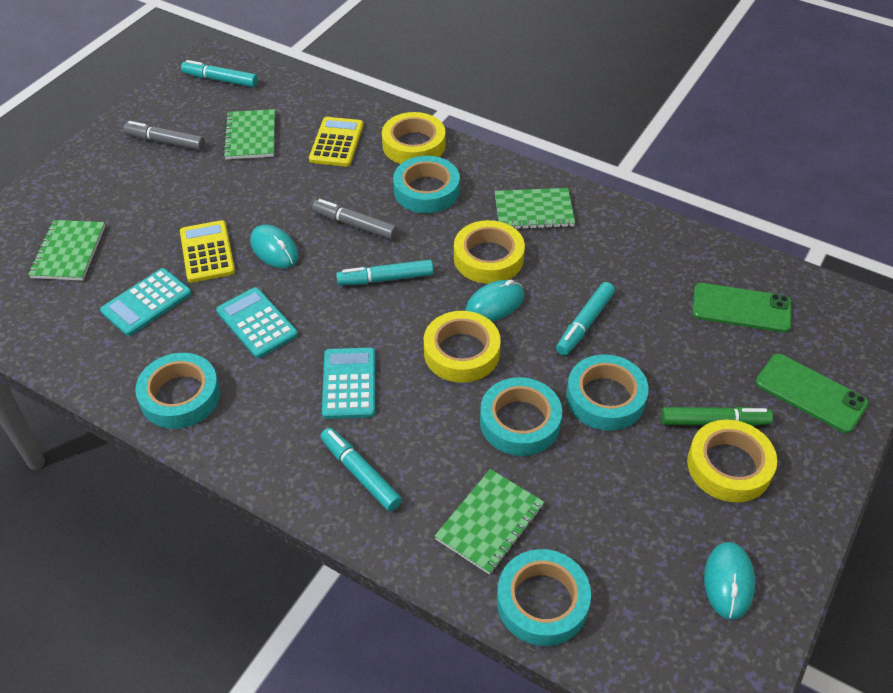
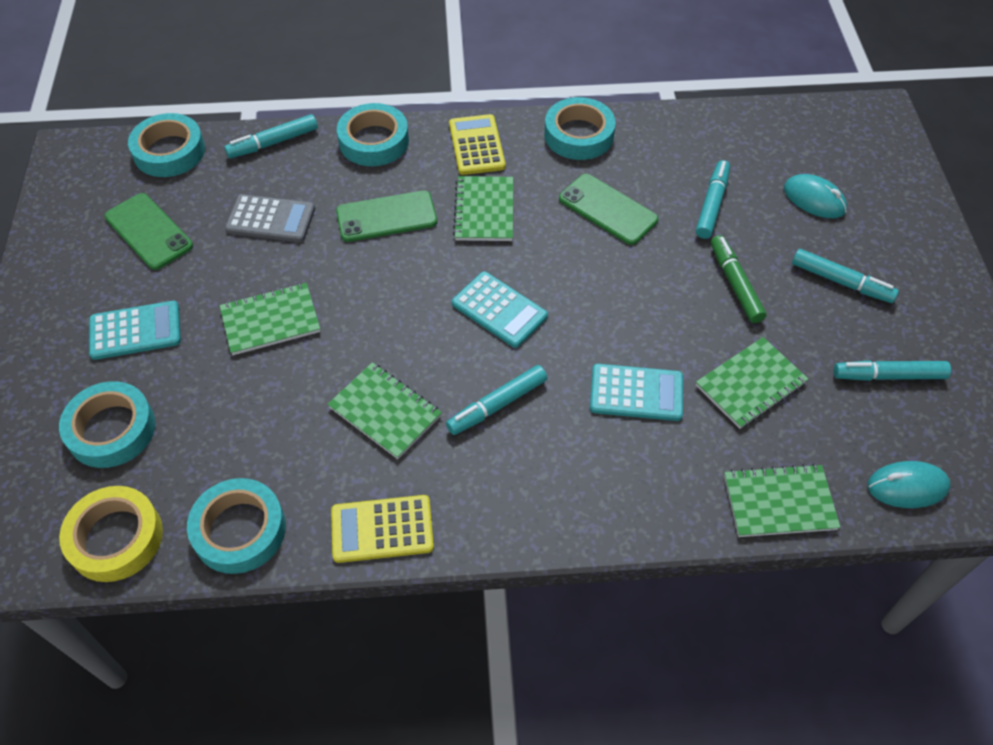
green notebook: [28,220,105,281] [223,109,275,159] [435,469,544,575] [495,188,575,229] = 4 -> [220,283,321,355] [327,362,442,459] [453,176,513,241] [696,337,808,429] [724,464,841,537] = 5
green phone: [692,283,791,333] [755,354,869,433] = 2 -> [104,193,193,270] [336,190,437,242] [559,174,658,245] = 3
grey calculator: none = 0 -> [225,194,315,242] = 1
grey marker: [123,121,205,150] [312,199,398,240] = 2 -> none = 0
turquoise marker: [181,60,258,87] [320,428,402,511] [336,260,434,286] [556,282,615,356] = 4 -> [224,114,318,158] [446,365,547,435] [696,160,730,239] [792,249,899,303] [834,360,951,381] = 5
turquoise mouse: [250,225,299,268] [465,279,524,321] [704,542,755,620] = 3 -> [784,174,847,218] [868,461,951,508] = 2
yellow tape: [382,112,445,164] [424,311,501,383] [454,220,525,284] [687,420,777,503] = 4 -> [59,486,163,582] = 1

